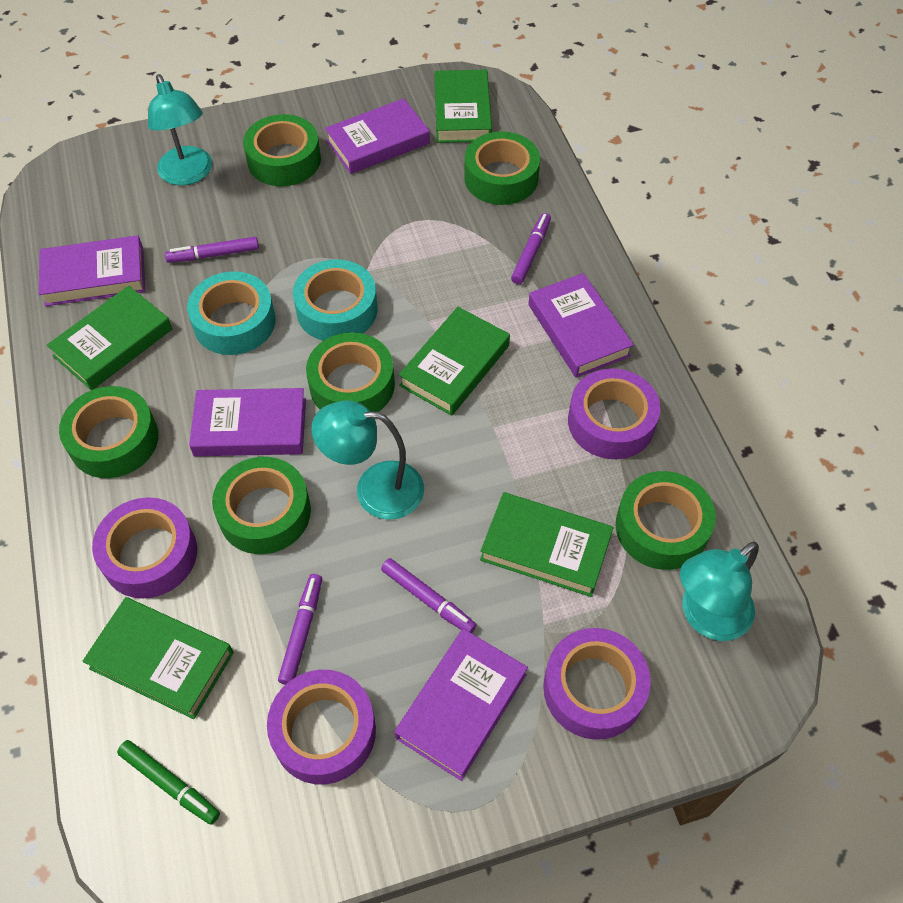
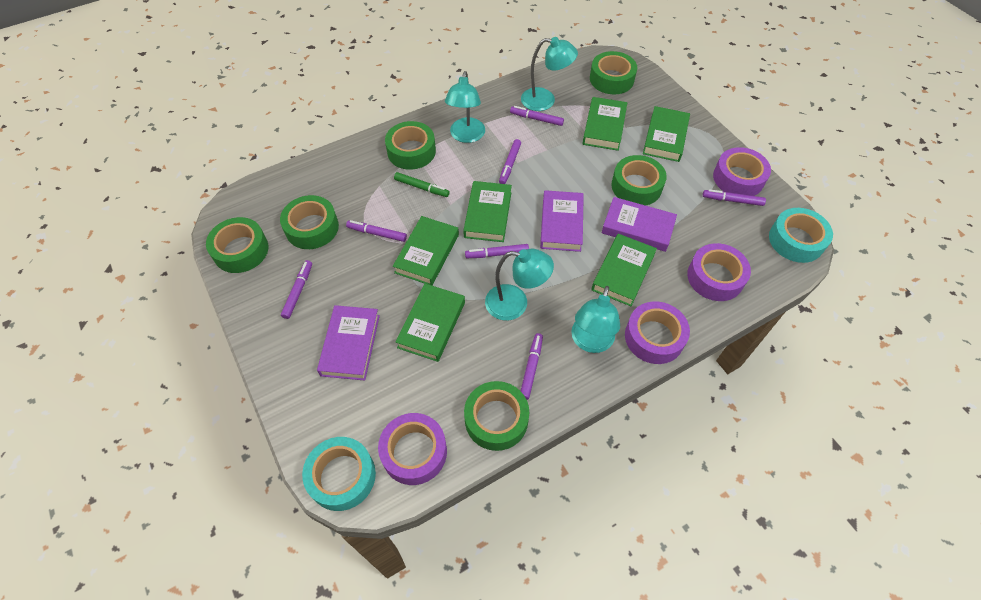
green book: [47,286,172,390] [82,597,234,719] [399,307,510,416] [434,70,492,143] [480,492,613,597] = 5 -> [393,216,459,285] [395,283,465,362] [463,181,512,242] [582,97,627,151] [591,234,657,306] [643,106,690,162] = 6
purple book: [39,235,145,306] [189,388,306,456] [325,98,430,174] [394,629,528,781] [528,273,633,378] = 5 -> [317,305,380,381] [540,190,584,252] [602,197,677,252] = 3
purple marker: [165,237,259,263] [278,574,322,685] [381,558,476,633] [511,213,551,284] = 4 -> [281,260,312,319] [346,220,407,242] [465,244,529,258] [499,139,521,184] [510,106,564,126] [521,333,543,400] [703,189,766,206] = 7
turquoise lamp: [148,74,212,185] [311,400,424,520] [680,541,759,641] = 3 -> [445,71,485,143] [485,249,554,321] [521,37,578,111] [571,286,620,353] = 4

